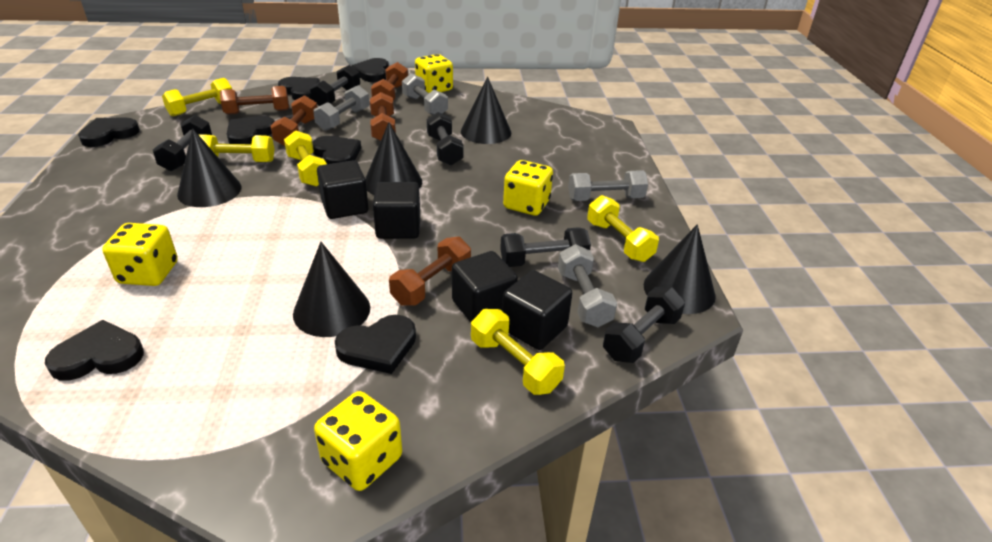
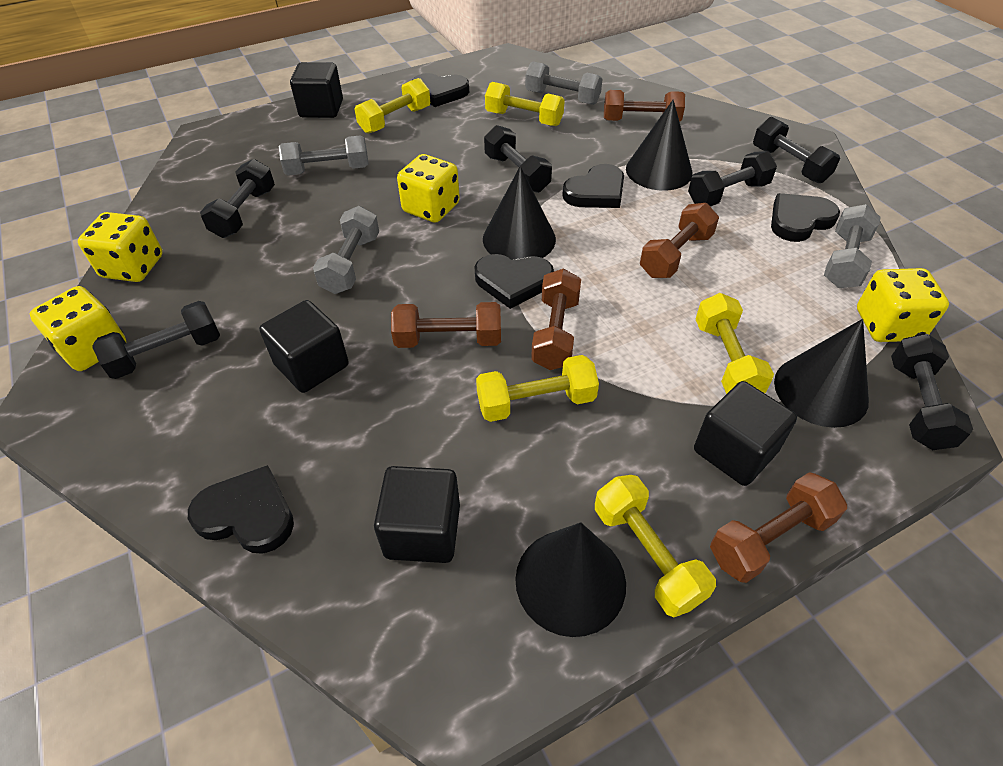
black cone: [177,128,242,207] [293,242,370,337] [365,122,422,195] [461,77,511,144] [643,224,716,314] = 5 -> [483,166,556,260] [515,522,626,637] [626,99,693,191] [774,319,869,428] = 4
black dumbbell: [153,115,212,171] [310,65,360,106] [427,112,464,165] [500,227,591,267] [603,287,685,363] = 5 -> [92,301,220,379] [200,159,275,238] [484,125,552,193] [688,151,777,207] [753,117,840,183] [891,334,973,450] = 6
black heart: [45,320,144,381] [78,118,140,147] [227,116,275,144] [278,77,320,100] [312,136,361,164] [335,315,416,374] [352,58,389,82] = 7 -> [188,465,294,554] [412,73,469,107] [475,254,554,309] [562,164,624,208] [771,193,840,242] = 5

